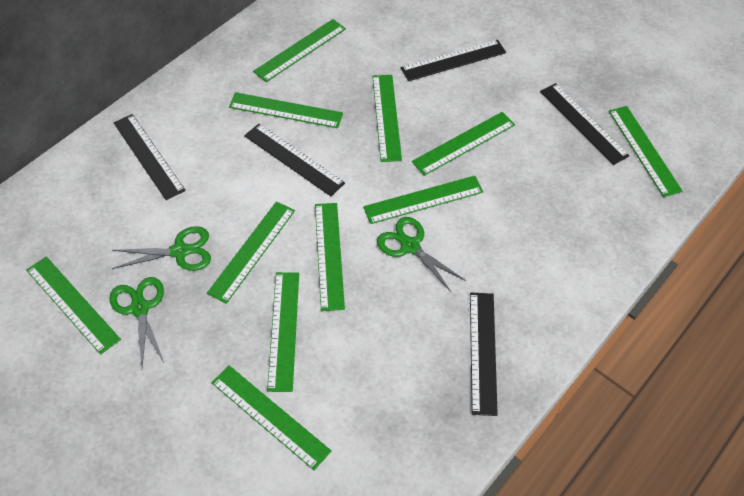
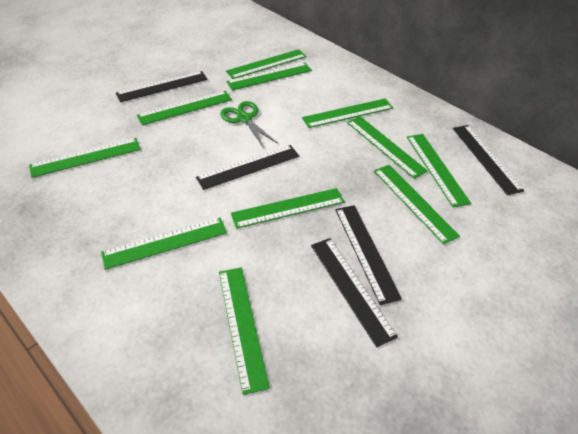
green scissors: [109,277,164,367] [112,226,211,271] [377,217,466,293] = 3 -> [220,101,278,148] = 1

